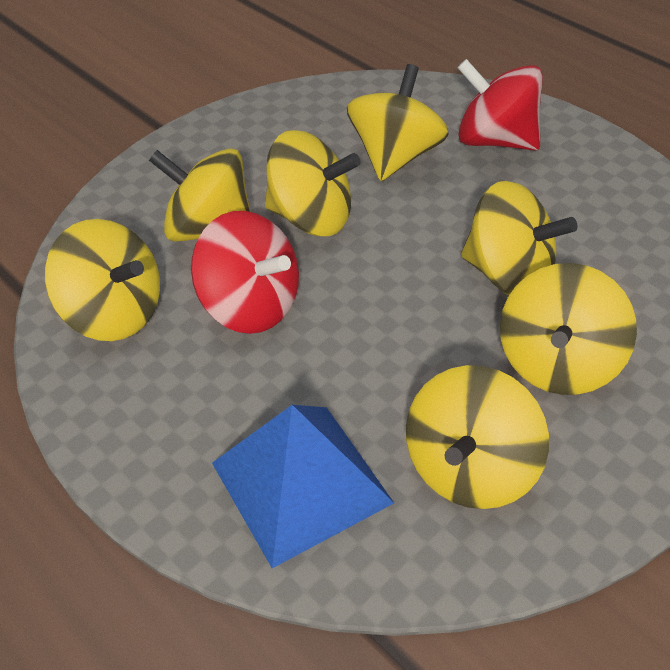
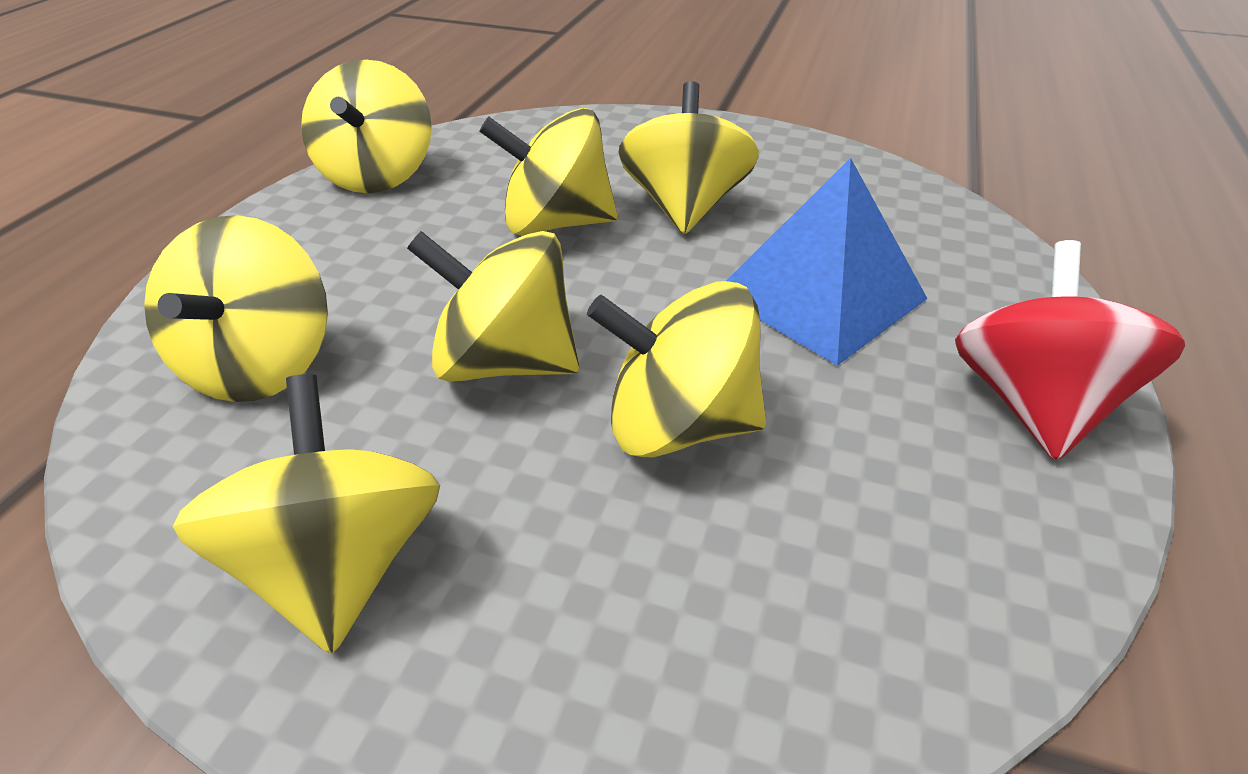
red spinning top: [191,211,299,334] [457,59,543,151] = 2 -> [955,240,1185,460] = 1

